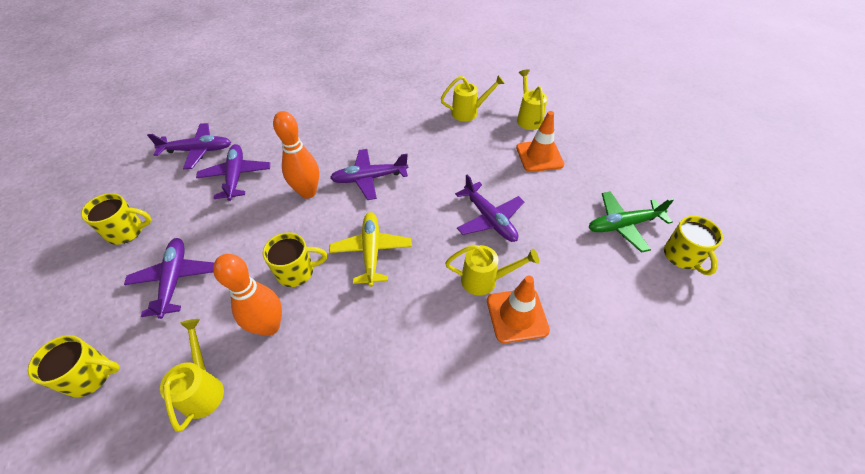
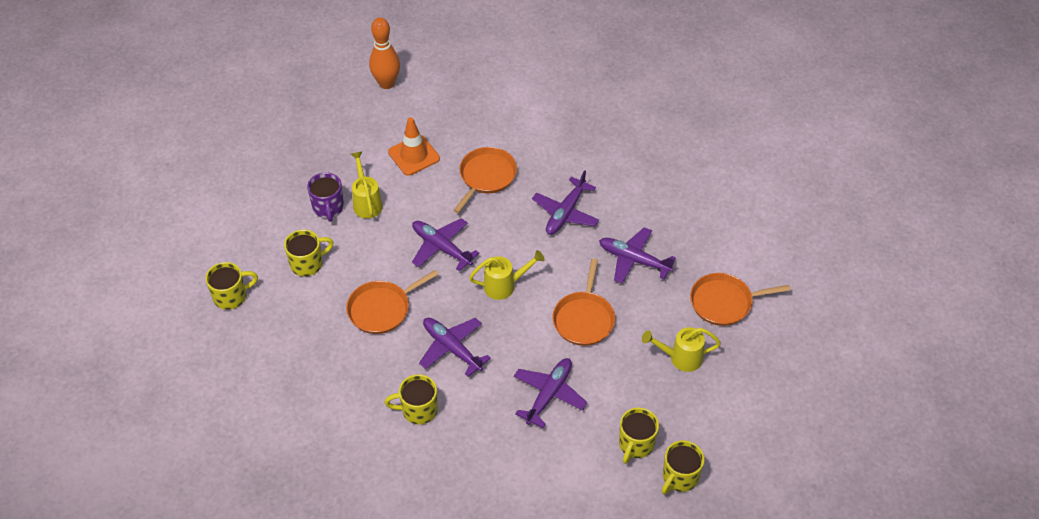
green plane: [588,191,674,253] = 1 -> none = 0
orange bowling pin: [213,254,282,336] [273,111,319,199] = 2 -> [369,17,400,89] = 1
orange pan: none = 0 -> [346,270,439,334] [453,147,517,213] [552,259,615,346] [690,273,791,326] = 4
orange traffic cone: [487,275,550,343] [516,111,564,172] = 2 -> [388,117,440,176] = 1
purple mug: none = 0 -> [307,172,344,222] = 1
yellow mug: [28,335,120,398] [81,193,152,245] [263,232,327,287] [664,216,723,275] = 4 -> [205,262,258,310] [284,230,334,277] [385,374,438,424] [619,407,659,464] [661,440,704,494] = 5
yellow plane: [329,212,412,287] = 1 -> none = 0
yellow watering can: [160,319,224,432] [441,75,505,122] [445,245,539,296] [517,69,547,130] = 4 -> [351,152,383,219] [469,250,545,300] [642,327,721,372] = 3

